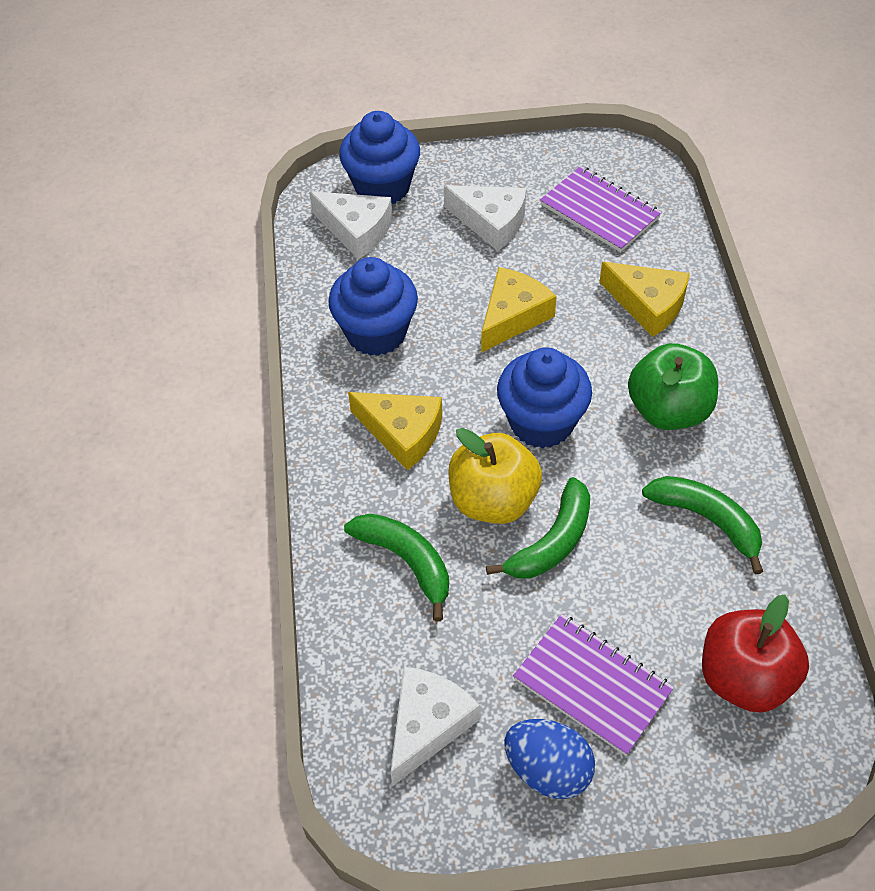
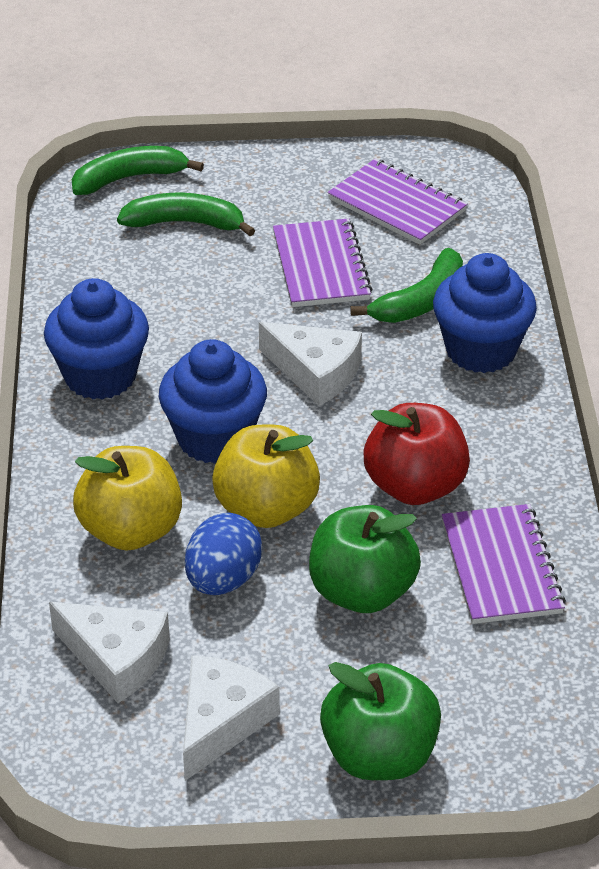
green apple: [628,343,718,430] = 1 -> [309,505,421,613] [320,662,441,780] = 2
purple notebook: [513,614,674,756] [540,166,662,252] = 2 -> [273,218,373,307] [327,159,468,245] [441,504,566,624] = 3
yellow apple: [448,428,542,524] = 1 -> [73,446,182,551] [212,425,320,528] = 2
yellow cheese: [348,392,442,470] [481,267,557,353] [599,262,690,337] = 3 -> none = 0

